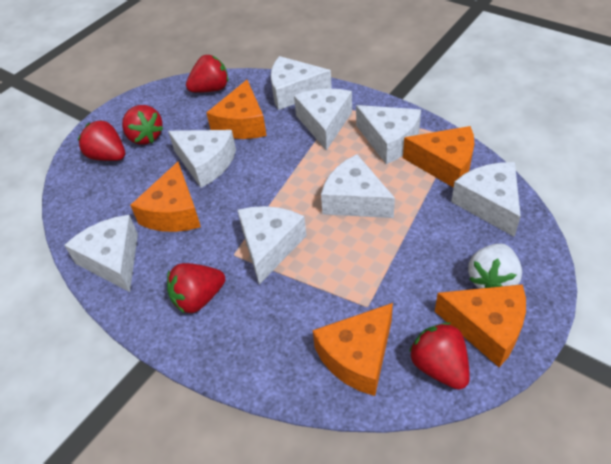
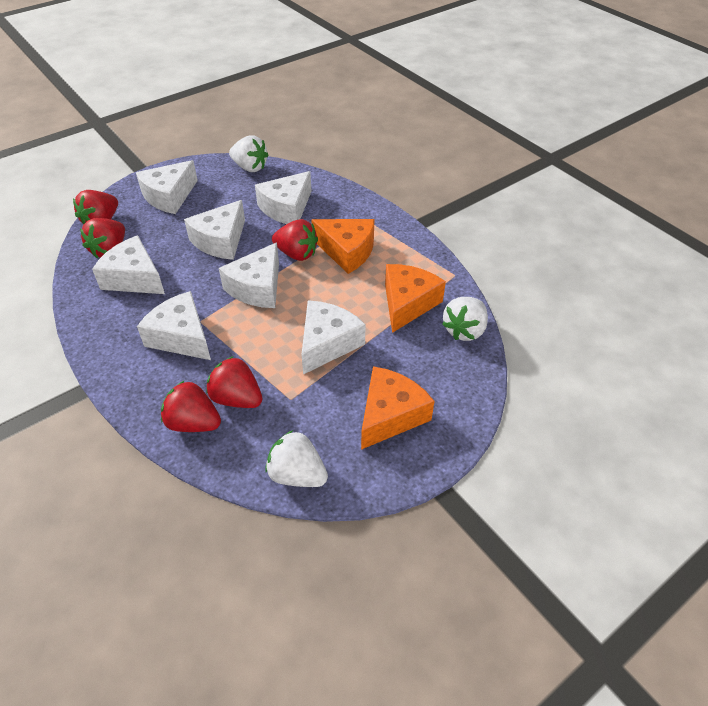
orange cheese: [130,162,201,232] [206,80,267,139] [313,303,393,396] [403,126,474,188] [435,284,526,367] = 5 -> [311,219,375,274] [361,366,434,450] [385,264,446,333] = 3
white cheese: [64,215,138,292] [168,130,236,188] [238,206,307,285] [271,56,332,110] [294,88,352,151] [321,154,395,218] [356,105,421,164] [451,162,521,237] = 8 -> [92,235,165,294] [136,160,198,214] [137,291,211,360] [184,200,245,260] [219,242,279,308] [255,171,312,224] [301,300,366,374] = 7
white strawberry: [468,243,522,289] = 1 -> [229,135,268,172] [265,430,328,487] [442,297,488,341] = 3

